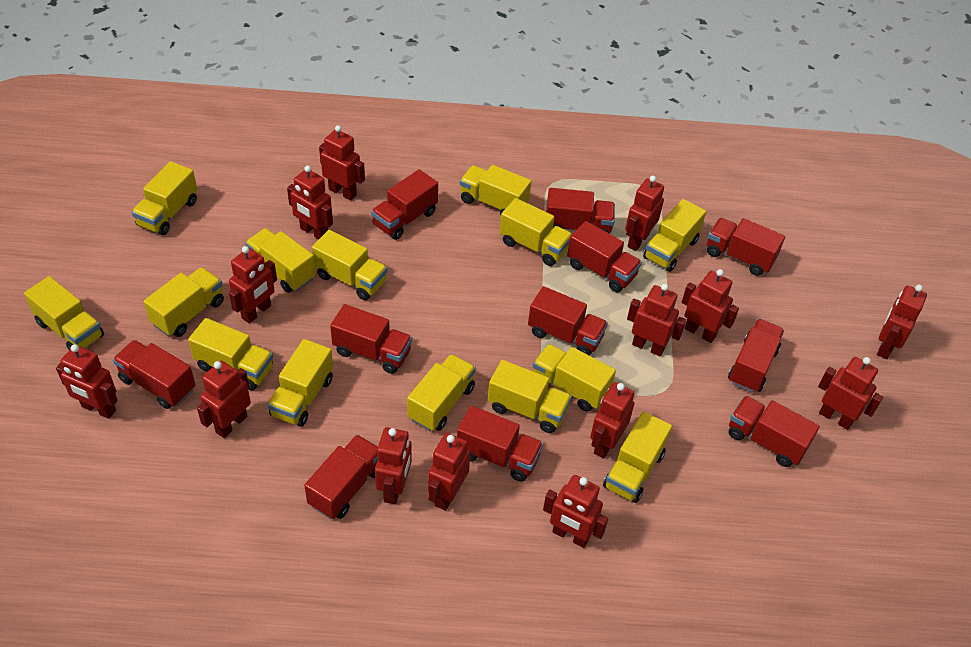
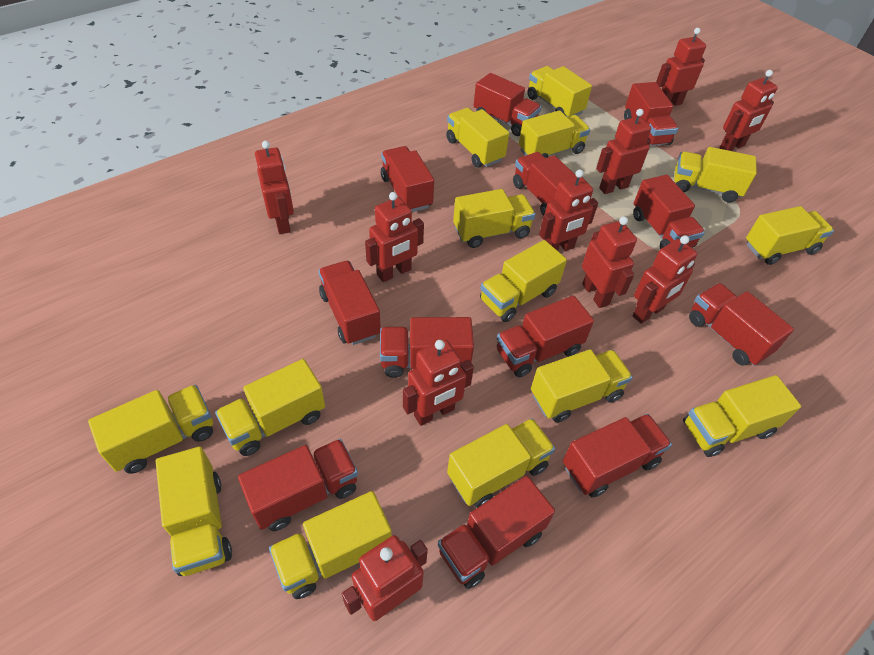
red robot: [56,344,118,419] [197,361,251,438] [229,246,277,324] [287,166,333,240] [319,125,365,200] [375,427,412,504] [428,433,470,511] [543,475,608,548] [590,382,634,458] [625,176,664,251] [627,284,686,356] [682,269,739,343] [818,357,883,430] [877,285,927,359] = 14 -> [255,141,294,234] [342,535,428,621] [365,192,424,282] [403,340,474,426] [539,169,598,251] [582,217,637,308] [596,109,651,194] [632,235,697,324] [656,28,706,106] [719,70,778,151] = 10
red truck: [113,340,195,409] [304,435,378,519] [330,304,412,374] [371,169,438,240] [457,406,543,482] [528,286,608,356] [546,188,615,233] [567,221,642,292] [707,218,785,276] [728,319,784,392] [729,396,820,467] = 11 -> [238,439,358,531] [318,261,381,345] [380,317,474,378] [381,146,434,212] [438,476,555,589] [474,73,541,136] [497,296,594,377] [513,152,576,216] [563,414,672,498] [624,82,678,146] [633,175,705,249] [689,283,794,366] = 12

